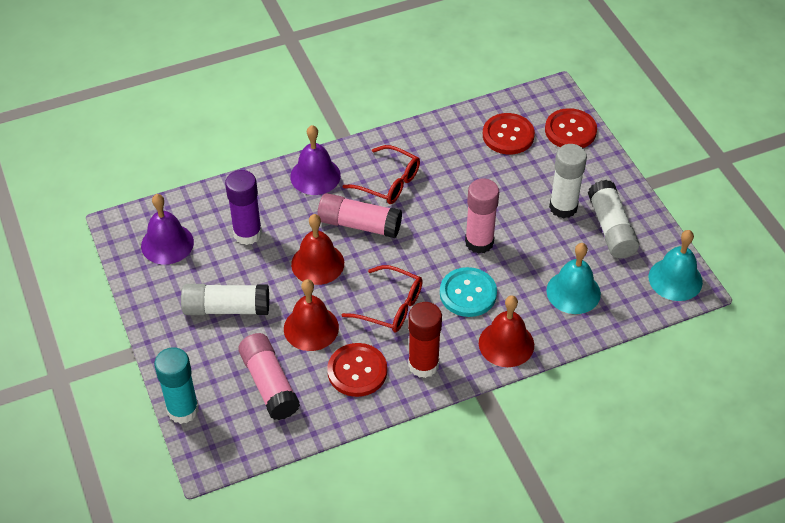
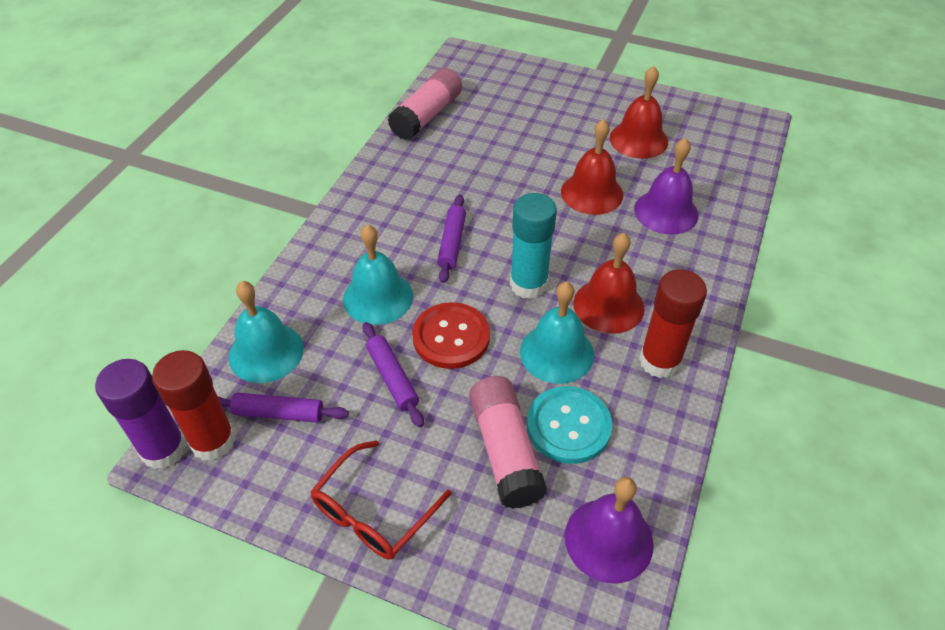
pink glue stick: [238,333,300,420] [317,193,402,238] [465,178,499,254] = 3 -> [388,68,462,140] [469,376,547,509] = 2
purple rolling pin: none = 0 -> [218,392,349,423] [363,322,424,428] [437,195,466,283] = 3
red button: [327,343,387,397] [483,113,535,154] [545,108,597,148] = 3 -> [412,302,490,369] = 1
red glasses: [342,265,423,332] [343,145,420,204] = 2 -> [310,440,451,560] = 1
red glue stick: [408,302,442,378] = 1 -> [152,350,236,461] [639,269,707,378] = 2
turquoise bell: [546,243,601,314] [649,230,703,301] = 2 -> [228,281,304,383] [343,224,413,325] [520,282,594,384] = 3
white glue stick: [181,284,269,315] [549,144,587,218] [588,180,639,258] = 3 -> none = 0

